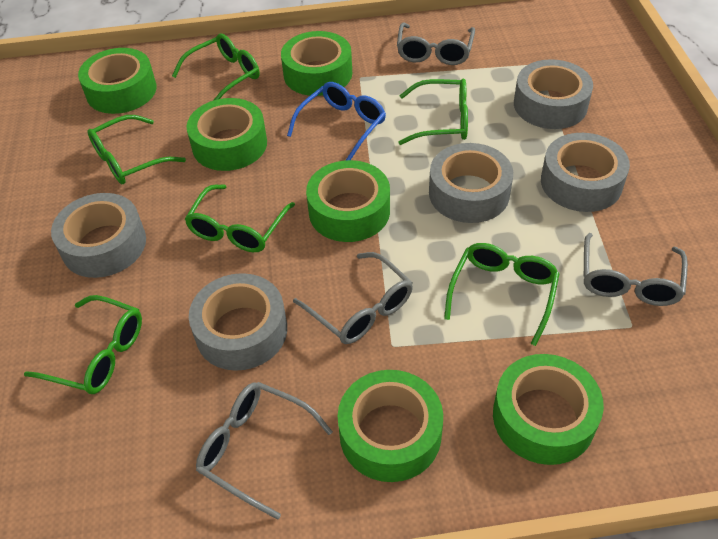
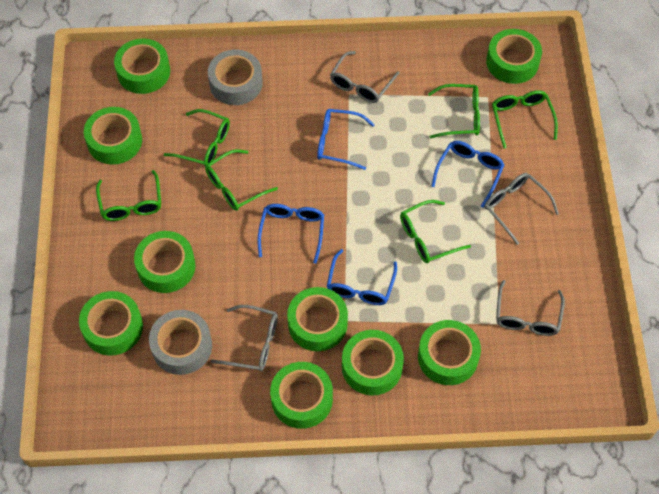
blue glasses: [287,82,386,160] = 1 -> [257,204,324,264] [317,109,375,170] [327,249,397,305] [431,141,504,208] = 4
green tape: [78,48,156,114] [186,98,267,171] [281,31,352,96] [306,160,390,242] [338,370,443,482] [493,354,604,465] = 6 -> [79,291,143,356] [84,107,142,165] [114,38,170,94] [134,231,195,293] [270,362,333,429] [287,287,348,351] [342,330,404,396] [418,320,481,385] [486,29,542,84] = 9
grey tape: [51,193,146,278] [189,273,287,371] [429,143,513,223] [514,59,593,129] [541,133,630,212] = 5 -> [149,310,212,375] [208,50,263,105] = 2

